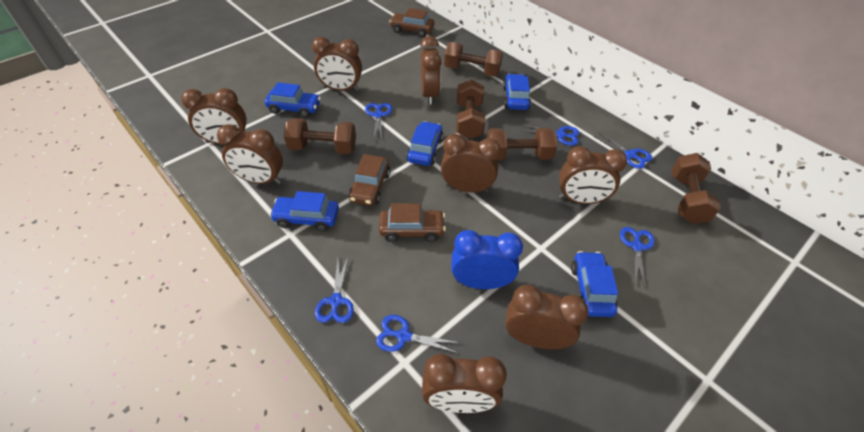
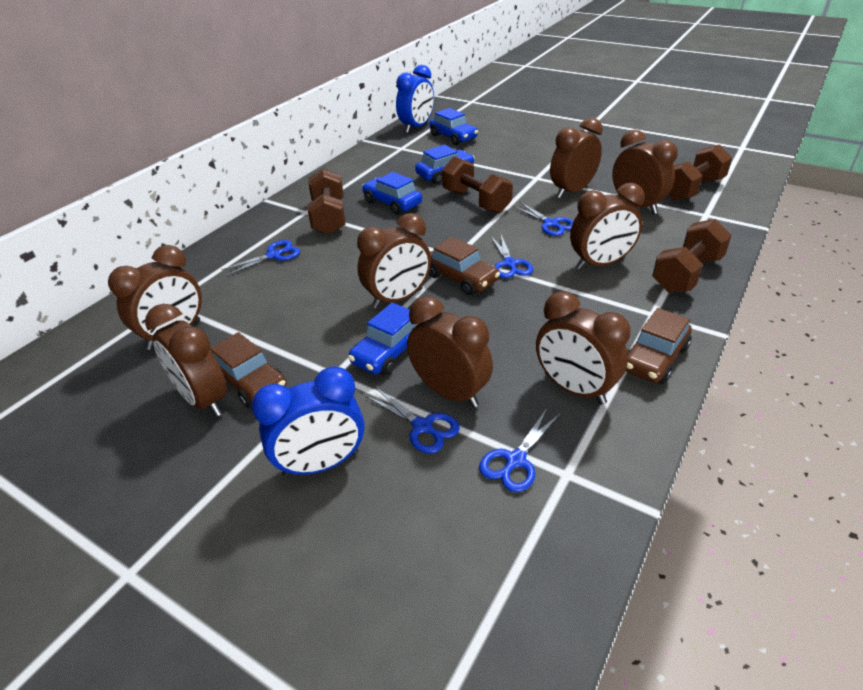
blue car: [265,82,321,118] [269,191,339,232] [406,121,444,166] [503,74,531,110] [571,251,618,317] = 5 -> [348,303,418,376] [362,172,422,215] [415,145,475,184] [429,108,478,145] = 4
blue clock: [451,230,523,289] = 1 -> [252,366,365,477] [396,65,434,133] = 2
blue scissors: [315,257,354,323] [365,103,392,141] [376,315,460,353] [522,124,579,146] [593,132,652,169] [620,227,655,287] = 6 -> [221,240,300,276] [365,387,460,454] [479,408,561,492] [491,235,533,278] [513,202,574,236] = 5
brown dumbbell: [284,118,356,154] [444,42,503,76] [456,79,485,139] [487,128,557,160] [671,153,721,224] = 5 -> [308,168,345,235] [442,157,513,213] [652,219,732,293] [669,144,732,201] = 4

